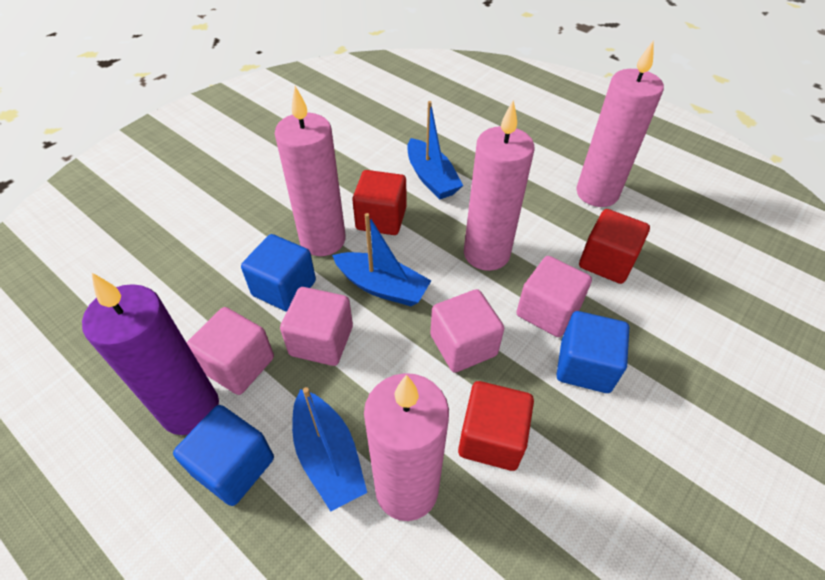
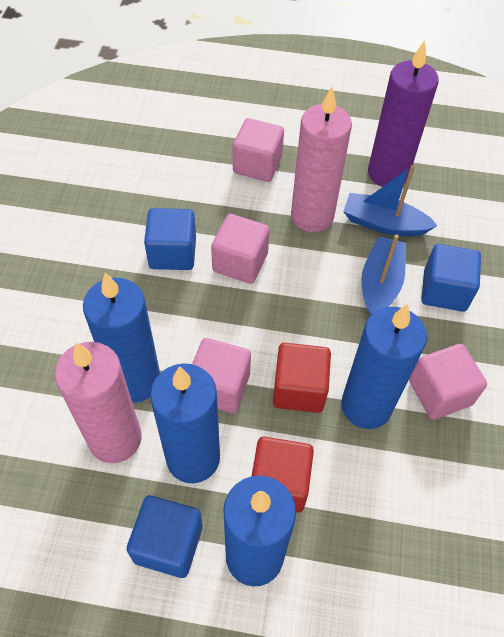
blue boat: [292,387,367,511] [332,213,431,306] [407,101,463,199] = 3 -> [343,165,438,237] [361,235,406,316] = 2
blue candle: none = 0 -> [83,272,160,403] [150,363,220,483] [223,476,296,587] [341,304,427,429] = 4
pink candle: [275,86,346,256] [364,373,449,521] [464,101,535,271] [576,40,664,207] = 4 -> [55,342,142,463] [291,87,352,232] = 2
red cube: [352,170,406,235] [458,381,534,471] [579,209,650,284] = 3 -> [252,437,314,512] [273,343,331,413] = 2

